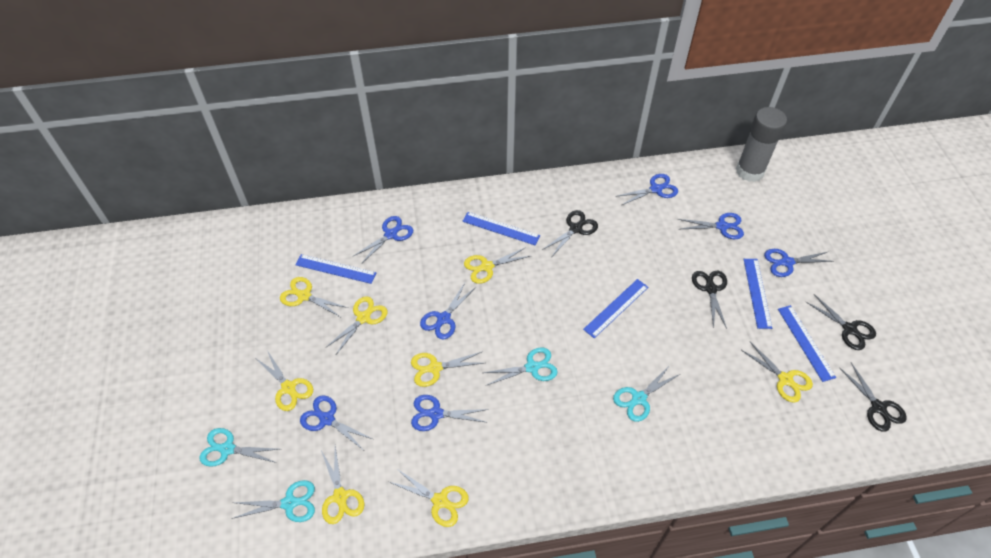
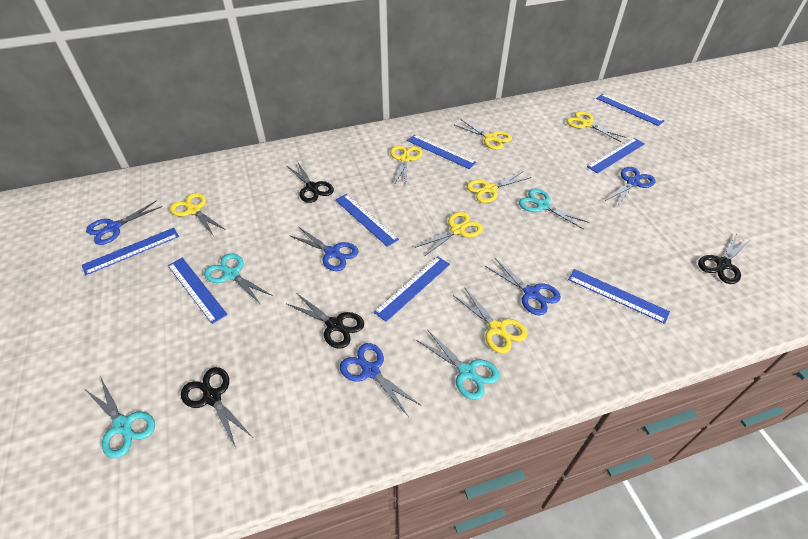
blue ruler: [295,254,376,284] [463,212,540,245] [583,279,648,338] [743,259,772,329] [778,305,836,382] = 5 -> [82,228,179,275] [168,258,228,324] [335,194,399,247] [374,256,450,322] [407,134,476,169] [568,269,670,324] [587,138,645,173] [596,94,664,126] = 8
blue scissors: [300,395,372,450] [354,216,413,264] [411,395,489,431] [420,283,476,339] [618,174,678,205] [678,213,744,239] [764,249,834,277] = 7 -> [86,200,162,245] [289,227,359,271] [340,343,422,417] [485,258,561,315] [605,167,656,206] = 5
grey glue stick: [736,107,787,182] = 1 -> none = 0
yellow scissors: [257,352,313,411] [280,277,348,317] [321,447,364,524] [325,296,387,354] [389,468,469,527] [411,351,484,387] [464,247,530,284] [741,342,813,403] = 8 -> [170,193,226,236] [390,145,423,185] [415,212,483,256] [453,287,528,354] [455,119,512,150] [467,171,531,203] [566,111,627,142] = 7

